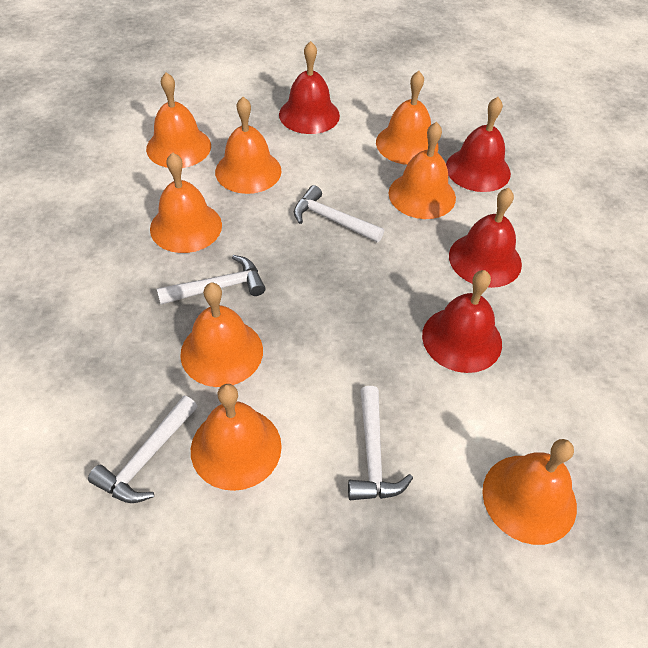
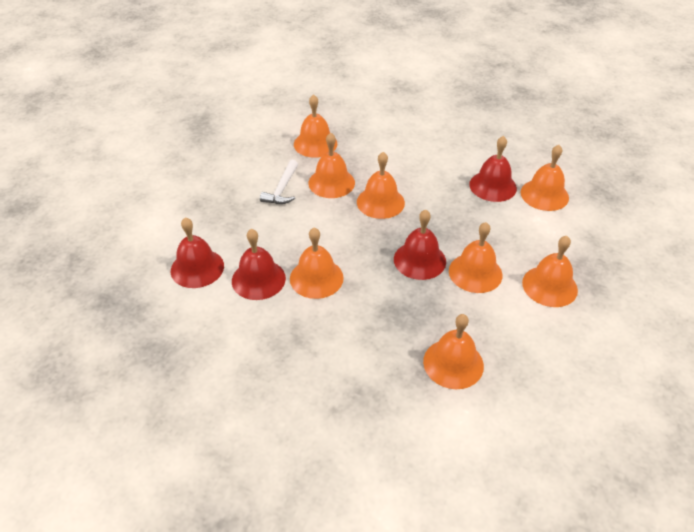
white hammer: [88,396,198,503] [157,255,266,305] [294,185,384,243] [348,386,413,500] = 4 -> [260,160,298,204] = 1

